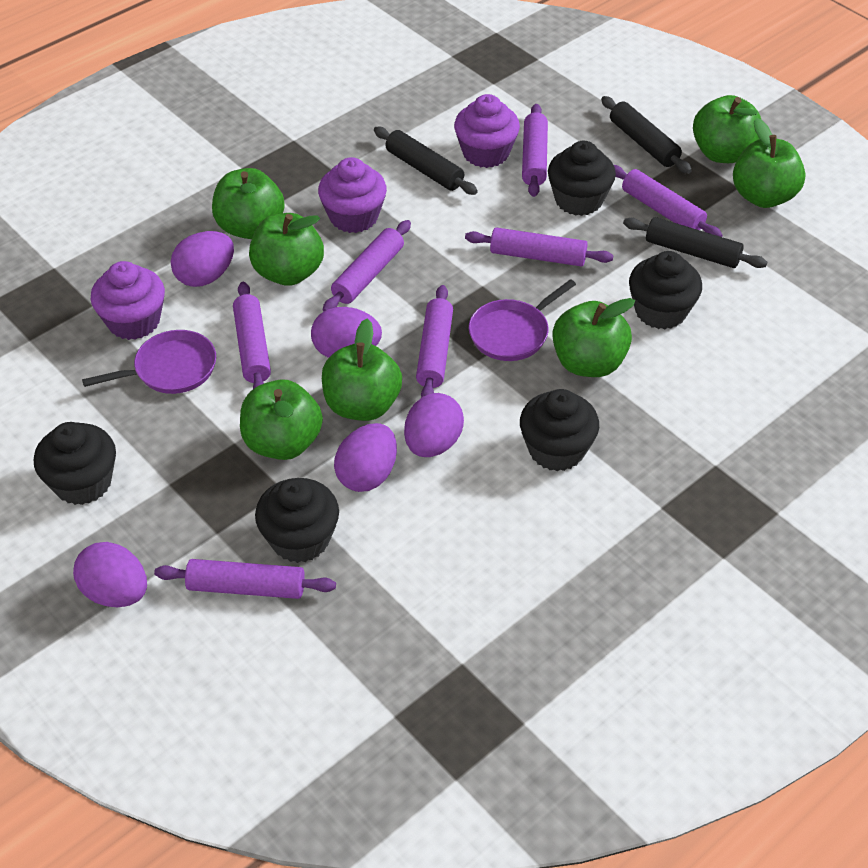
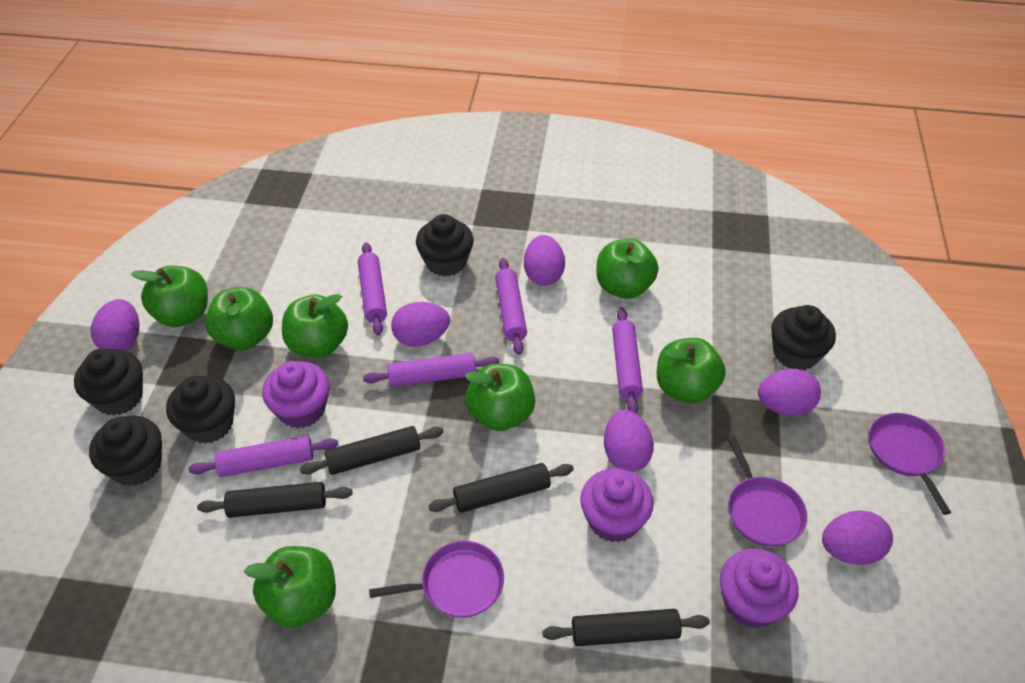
black rolling pin: [374,127,478,195] [601,96,692,174] [623,217,767,268] = 3 -> [197,482,352,518] [300,426,444,475] [428,463,574,513] [542,609,710,646] = 4
purple egg: [73,542,147,607] [171,231,234,287] [311,307,382,358] [334,423,397,492] [404,393,464,457] = 5 -> [91,299,139,351] [391,302,450,347] [524,235,565,286] [604,410,654,472] [758,369,821,416] [822,511,893,565] = 6
purple pan: [82,330,216,394] [469,279,576,361] = 2 -> [369,541,504,618] [727,436,807,547] [869,413,951,515] = 3
purple rolling pin: [154,559,336,599] [233,282,271,389] [323,220,411,312] [416,285,453,398] [465,227,614,267] [522,104,548,197] [614,165,723,237] = 7 -> [189,436,339,477] [358,242,387,335] [363,353,500,387] [495,258,527,355] [612,308,643,413] = 5

